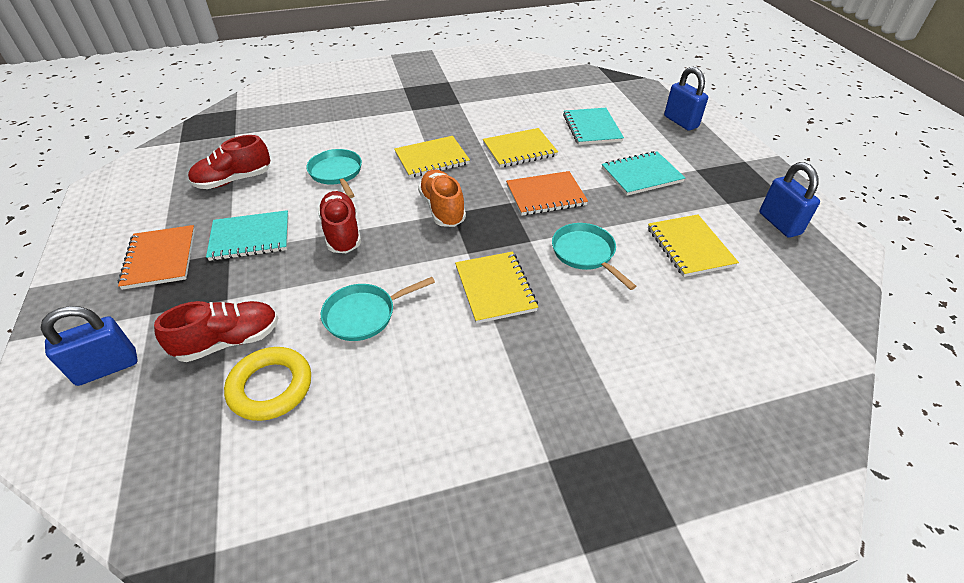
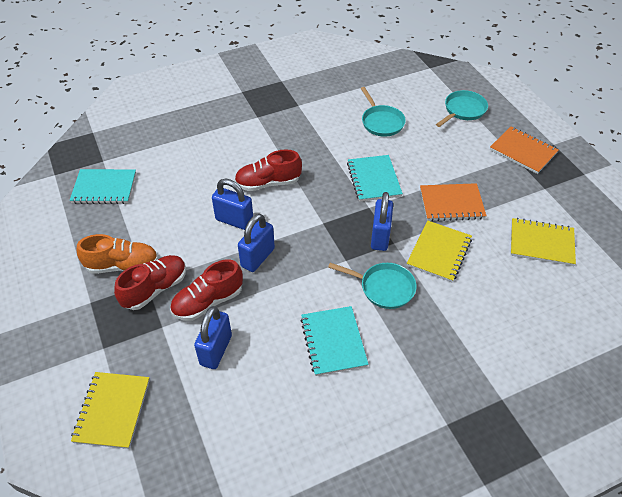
blue padlock: [41,306,138,386] [664,67,708,131] [759,162,820,238] = 3 -> [194,306,232,369] [212,179,253,230] [238,214,275,272] [371,192,393,251] = 4
yellow notebook: [394,136,470,178] [455,252,538,324] [483,128,558,168] [648,215,739,277] = 4 -> [71,372,150,449] [407,221,472,282] [511,218,576,266] = 3
yellow ring: [224,347,311,421] = 1 -> none = 0

